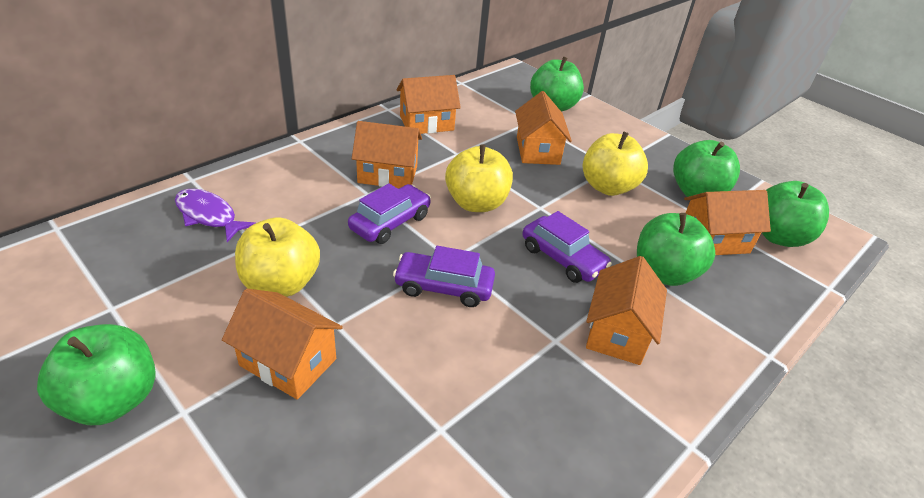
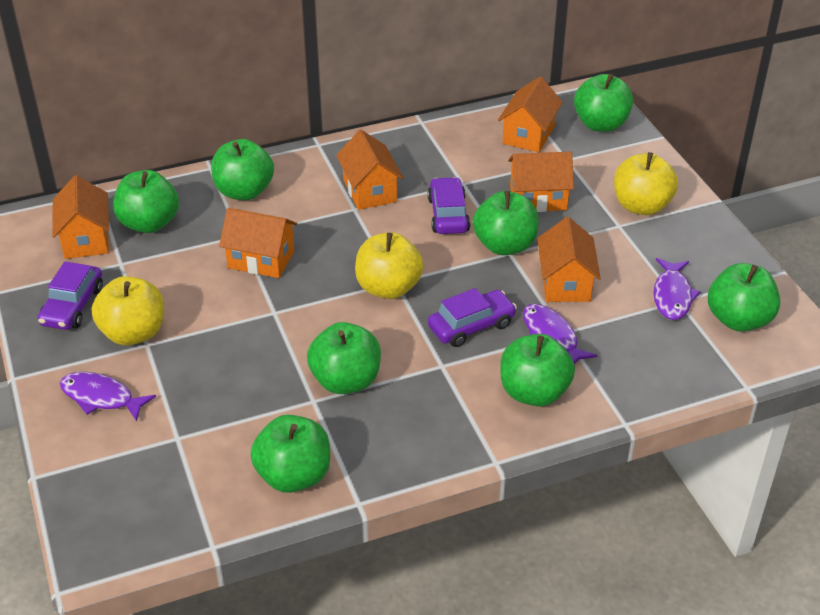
green apple: [37,324,156,425] [530,56,584,111] [637,213,715,286] [673,140,740,197] [762,181,829,247] = 5 -> [113,170,179,233] [211,139,274,200] [250,415,330,493] [307,322,381,394] [473,191,539,255] [500,334,575,407] [574,74,633,132] [708,263,780,332] = 8
purple fish: [175,189,255,242] = 1 -> [60,372,156,422] [523,304,598,364] [653,258,700,320] = 3

